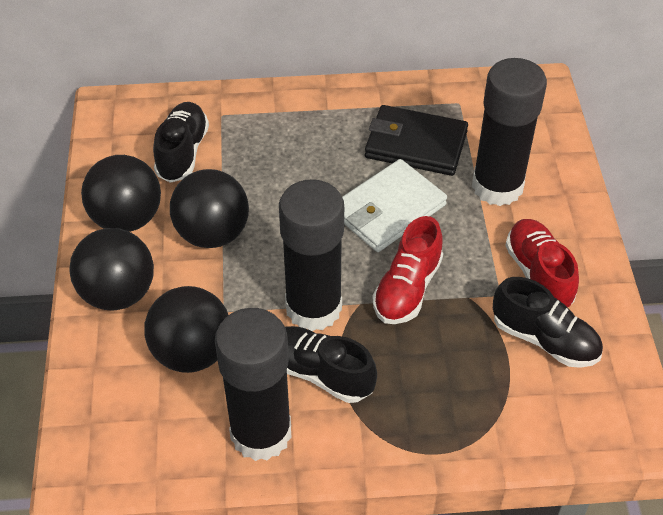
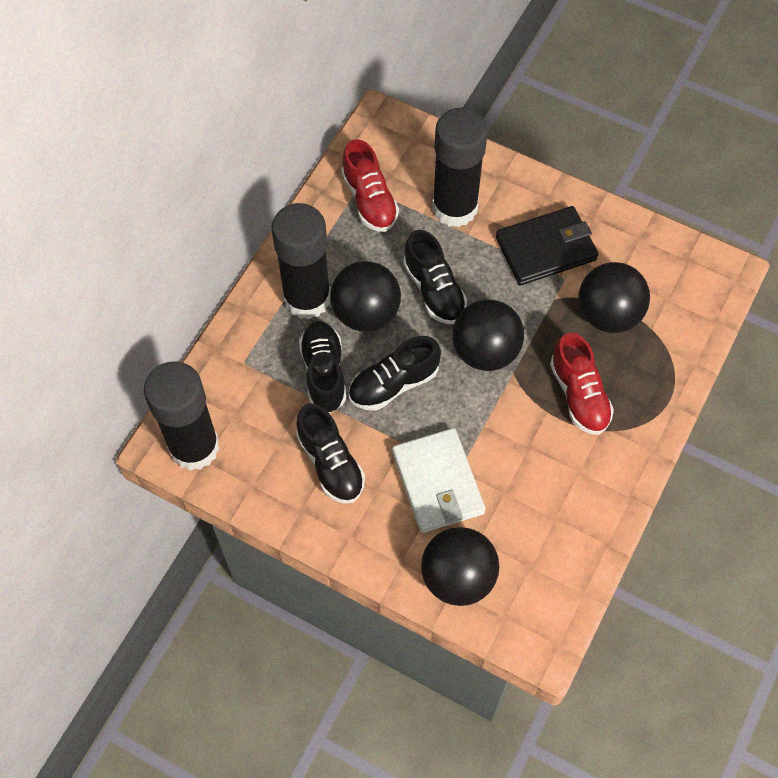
black shoe: [153,102,209,183] [285,326,377,403] [493,277,603,368] = 3 -> [296,403,365,504] [299,321,346,413] [348,336,441,411] [403,230,467,324] = 4

